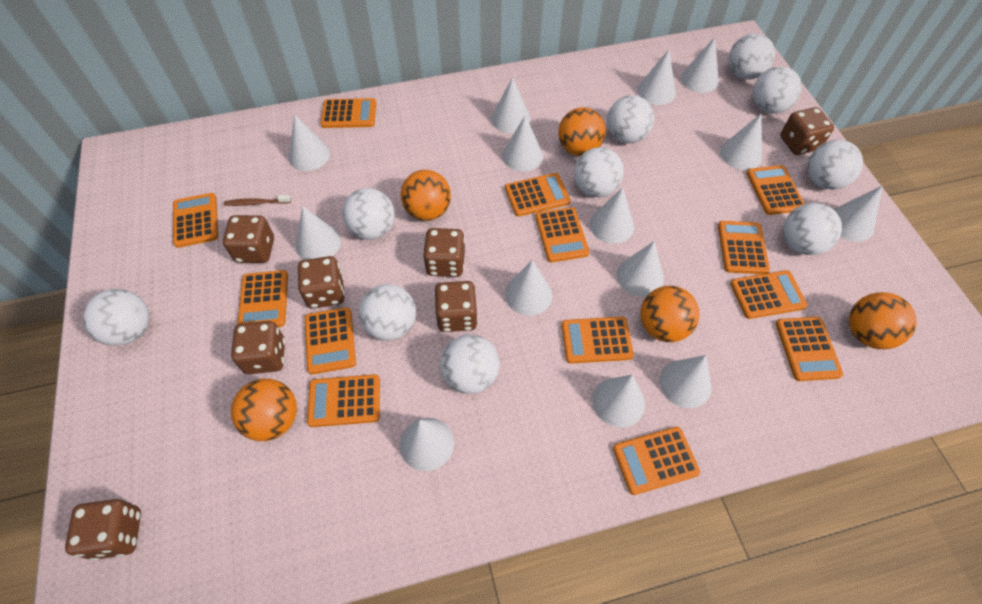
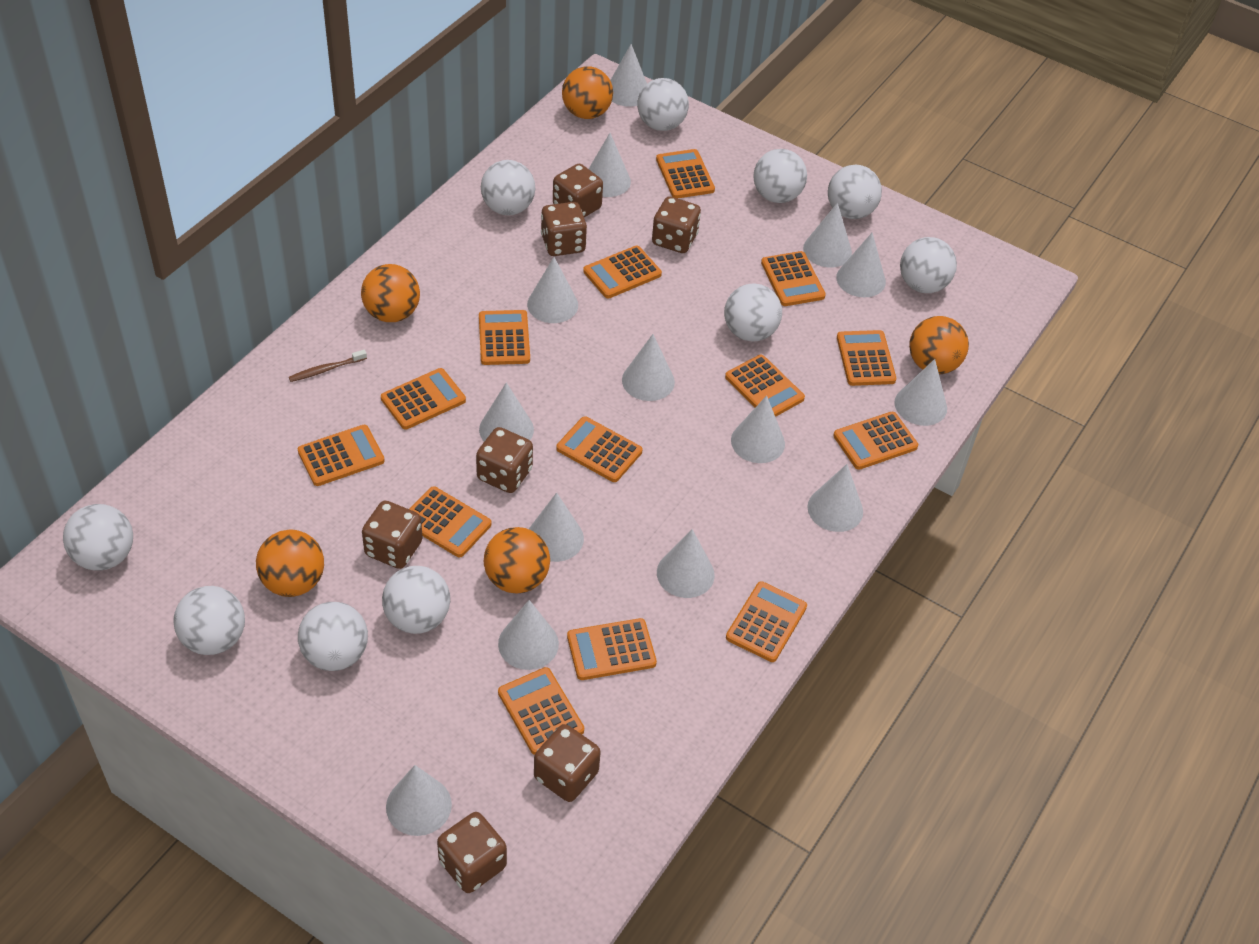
orange calculator: [173,193,218,248] [237,270,288,327] [305,307,356,374] [307,374,380,427] [321,98,376,128] [505,173,571,217] [535,207,590,262] [561,317,634,364] [613,427,700,495] [718,221,770,274] [730,270,807,319] [746,165,805,215] [776,317,843,381] = 13 -> [298,425,385,486] [381,368,466,429] [409,486,491,557] [479,310,530,365] [498,667,584,755] [556,416,642,482] [567,618,657,680] [583,246,662,299] [656,149,715,199] [725,355,805,417] [726,581,807,662] [761,251,826,306] [833,412,918,470] [837,330,896,386] = 14

